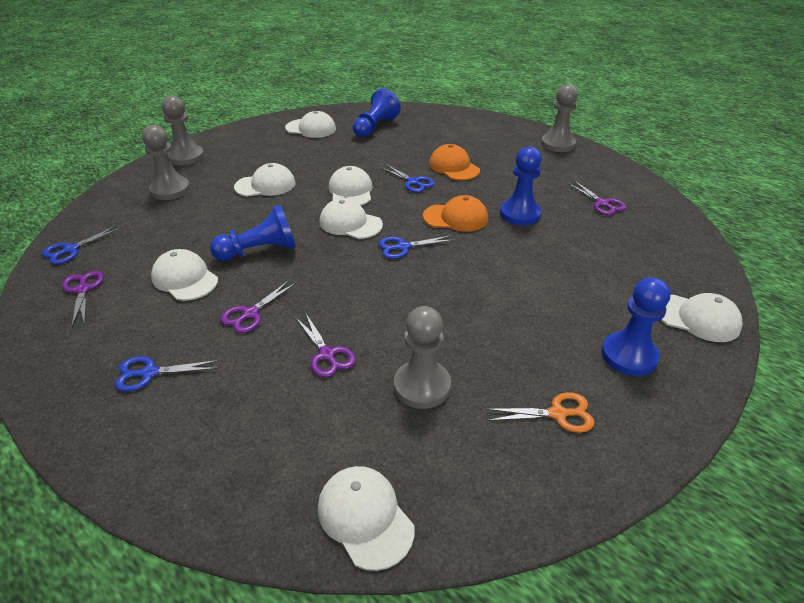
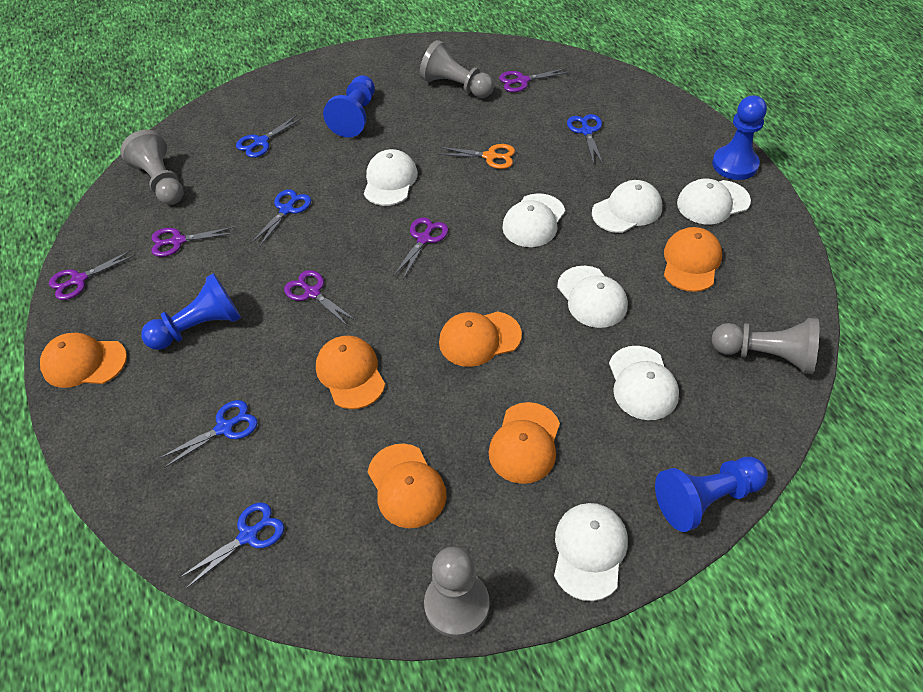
blue scissors: [42,225,122,264] [115,356,219,392] [378,235,454,259] [380,164,435,193] = 4 -> [159,400,258,468] [179,503,284,588] [236,115,302,158] [251,189,311,247] [567,114,603,164] = 5
orange cap: [423,195,488,232] [429,144,480,180] = 2 -> [40,333,127,388] [316,336,385,409] [368,444,447,528] [439,311,522,367] [489,402,560,484] [664,227,722,292] = 6
purple scissors: [62,271,104,326] [220,280,296,333] [296,314,356,378] [567,180,626,215] = 4 -> [49,250,135,300] [151,227,235,257] [284,270,357,326] [394,217,448,279] [499,68,570,92] = 5

